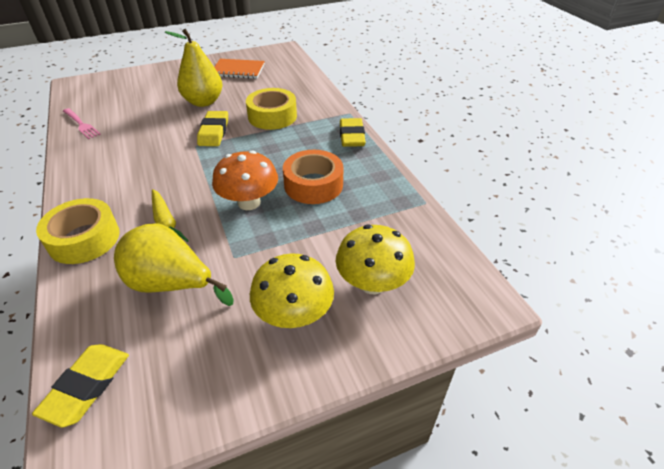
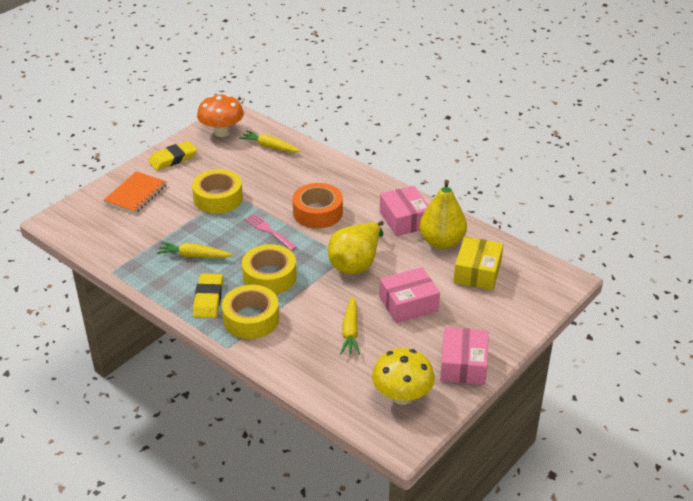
pink box: none = 0 -> [380,186,429,236] [380,267,440,323] [440,327,488,385] = 3
yellow box: none = 0 -> [454,237,503,290] = 1
yellow carrot: [152,189,189,242] = 1 -> [157,242,233,258] [239,131,301,153] [340,296,360,355] = 3
yellow eraser: [32,344,129,428] [197,111,228,146] [340,118,366,147] = 3 -> [148,141,197,171] [193,273,223,318] = 2
yellow mushroom: [250,253,334,328] [336,225,415,294] = 2 -> [372,348,435,405] = 1
yellow tape: [36,198,120,264] [246,88,297,130] = 2 -> [192,169,243,214] [222,285,279,339] [242,244,297,294] = 3

